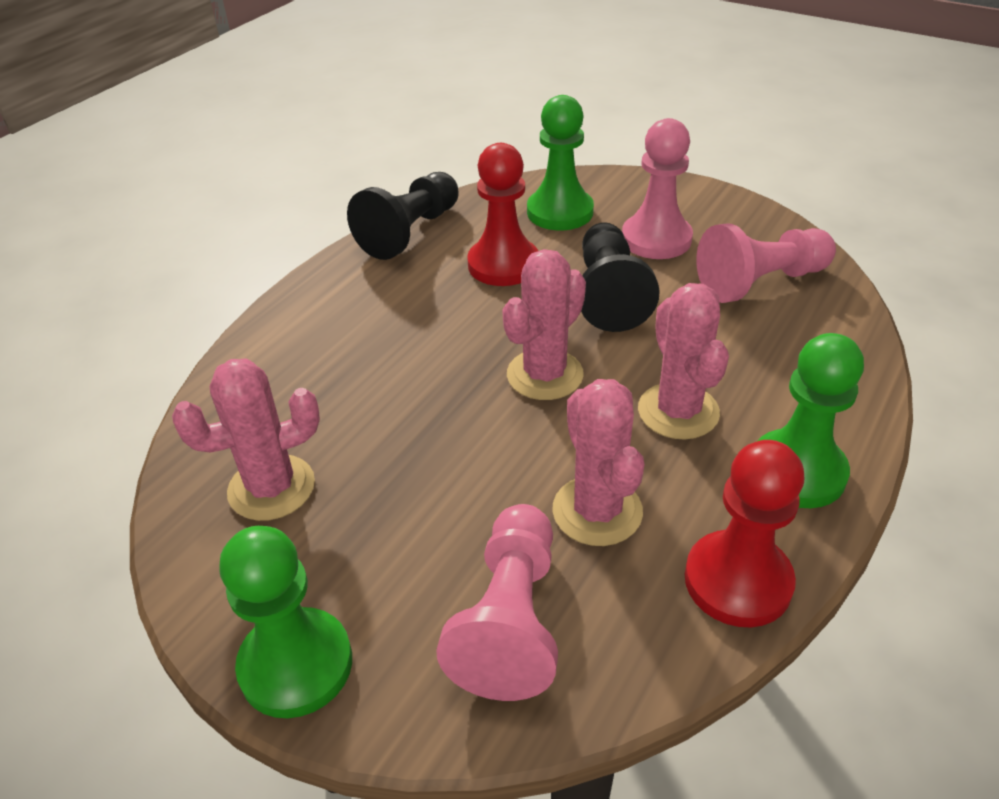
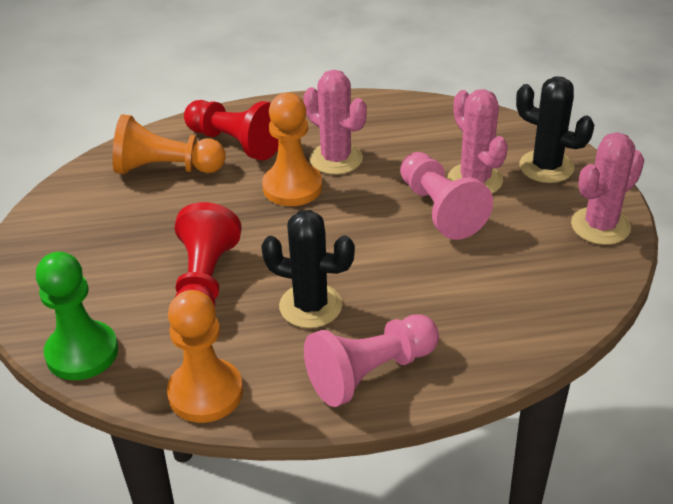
black cactus: none = 0 -> [261,210,355,328] [516,76,594,183] = 2
black pawn: [347,172,458,260] [581,222,660,332] = 2 -> none = 0
green pawn: [219,526,352,718] [527,95,594,230] [756,333,864,508] = 3 -> [36,252,118,380] = 1
orange pawn: none = 0 -> [112,114,226,174] [167,290,243,423] [262,93,322,206] = 3
pink cactus: [172,359,320,521] [502,249,586,400] [552,379,644,546] [638,283,729,440] = 4 -> [304,70,367,175] [448,89,508,194] [571,132,644,245] = 3
pink pawn: [436,504,558,701] [622,118,693,259] [696,223,836,303] = 3 -> [304,314,439,407] [400,152,493,240] = 2

